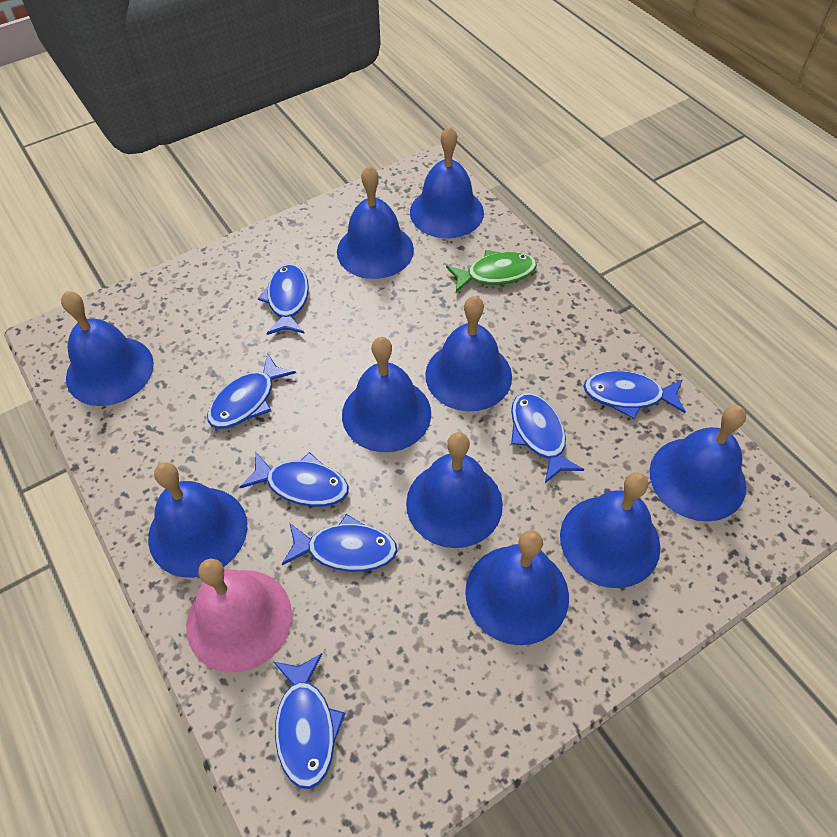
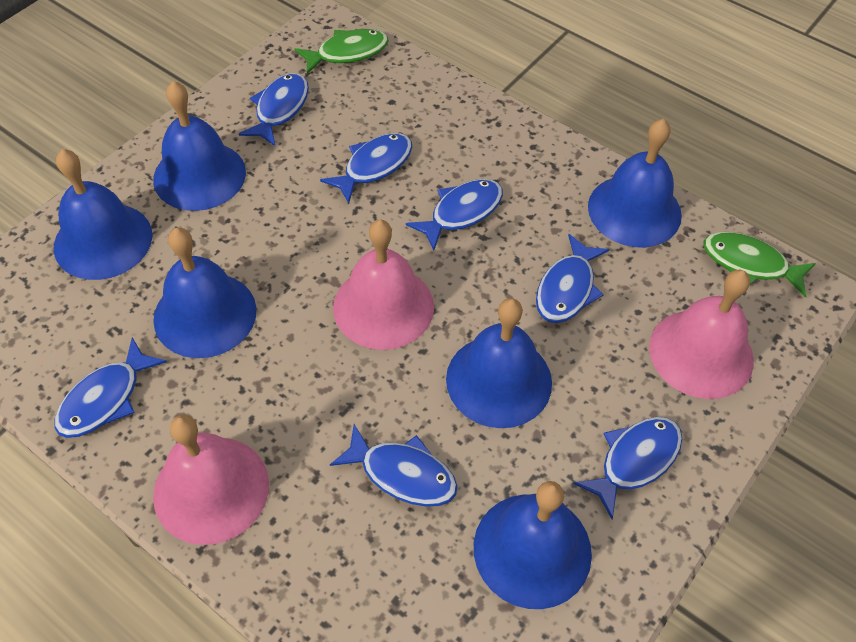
blue bell: [61,291,154,406] [148,462,247,578] [337,166,414,279] [342,337,431,452] [406,432,503,548] [410,126,484,238] [425,296,512,411] [465,530,569,645] [560,472,661,588] [650,405,746,522] = 10 -> [54,149,152,280] [153,81,246,211] [153,227,256,358] [446,298,552,428] [474,481,592,609] [588,119,682,248] = 6
green fish: [446,250,537,293] = 1 -> [294,29,389,74] [704,232,816,297] = 2
pink bell: [186,559,292,673] = 1 -> [153,415,269,545] [333,220,434,350] [649,270,754,399] = 3

